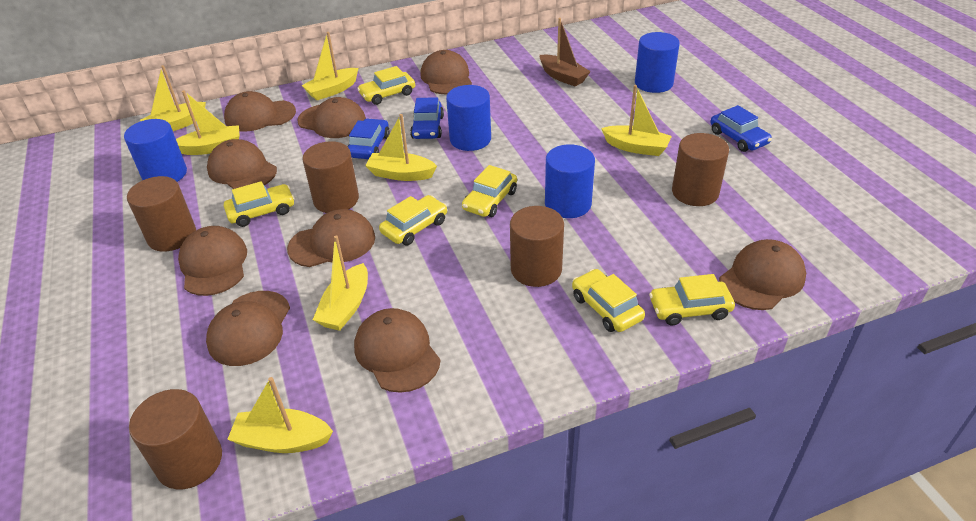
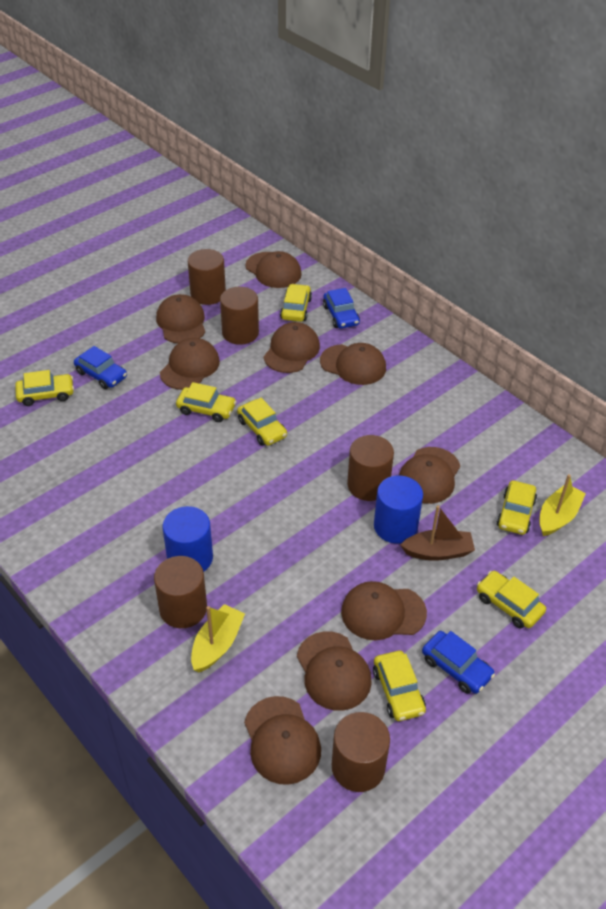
blue cylinder: [124,119,187,182] [446,85,491,151] [545,144,595,218] [635,32,680,93] = 4 -> [163,506,213,572] [374,476,423,544] = 2
yellow boat: [140,65,206,131] [176,90,240,155] [227,377,333,453] [302,32,358,100] [313,235,368,331] [365,114,437,181] [601,85,672,156] = 7 -> [191,604,245,672] [539,474,586,536] = 2
yellow car: [224,181,295,227] [357,66,415,105] [379,195,447,245] [462,165,517,217] [572,269,645,332] [649,274,735,326] = 6 -> [15,370,74,406] [176,382,237,422] [237,398,287,446] [280,284,312,322] [373,651,426,721] [477,571,546,629] [497,480,537,535] = 7

